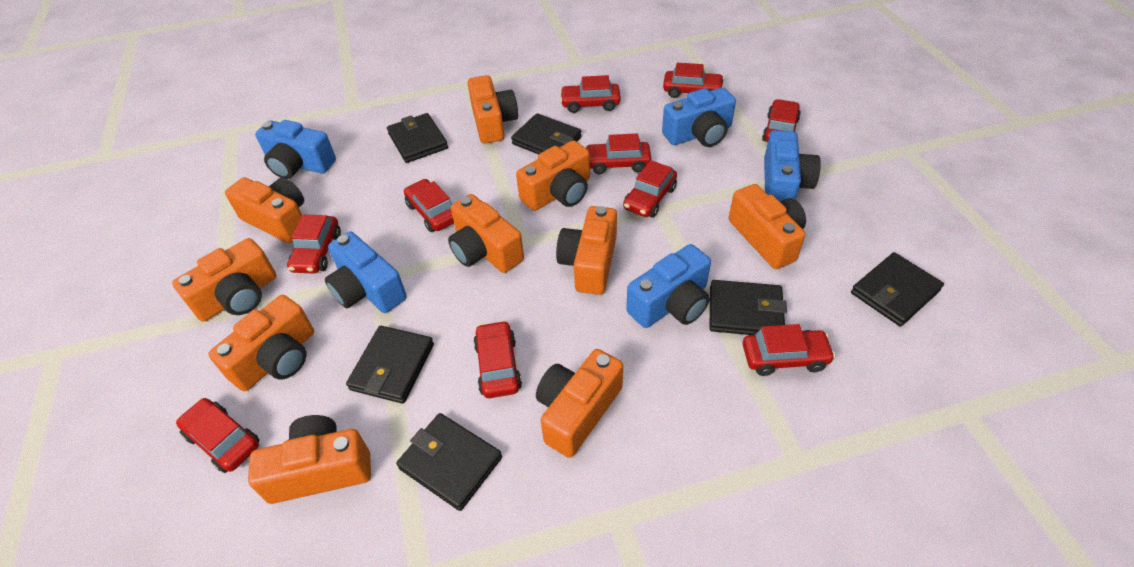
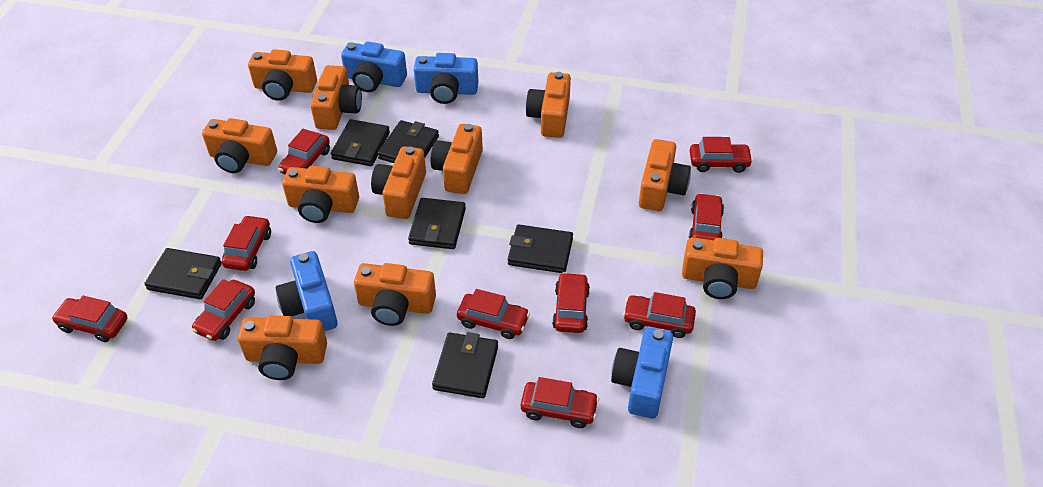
blue camera: [255,120,336,179] [325,231,407,313] [626,244,711,328] [662,88,736,147] [764,130,821,201] = 5 -> [276,251,338,331] [341,41,407,92] [414,53,479,104] [611,327,673,419] = 4
orange camera: [172,238,276,321] [208,295,314,391] [225,177,304,243] [248,415,371,504] [448,194,524,273] [468,75,518,143] [516,140,590,211] [536,349,623,458] [556,206,617,295] [729,184,806,269] = 10 -> [202,118,277,173] [238,315,327,380] [248,49,317,101] [282,166,359,223] [310,65,362,130] [354,263,436,326] [371,146,426,219] [431,124,483,194] [526,72,571,138] [639,139,691,211] [682,237,763,299] = 11

